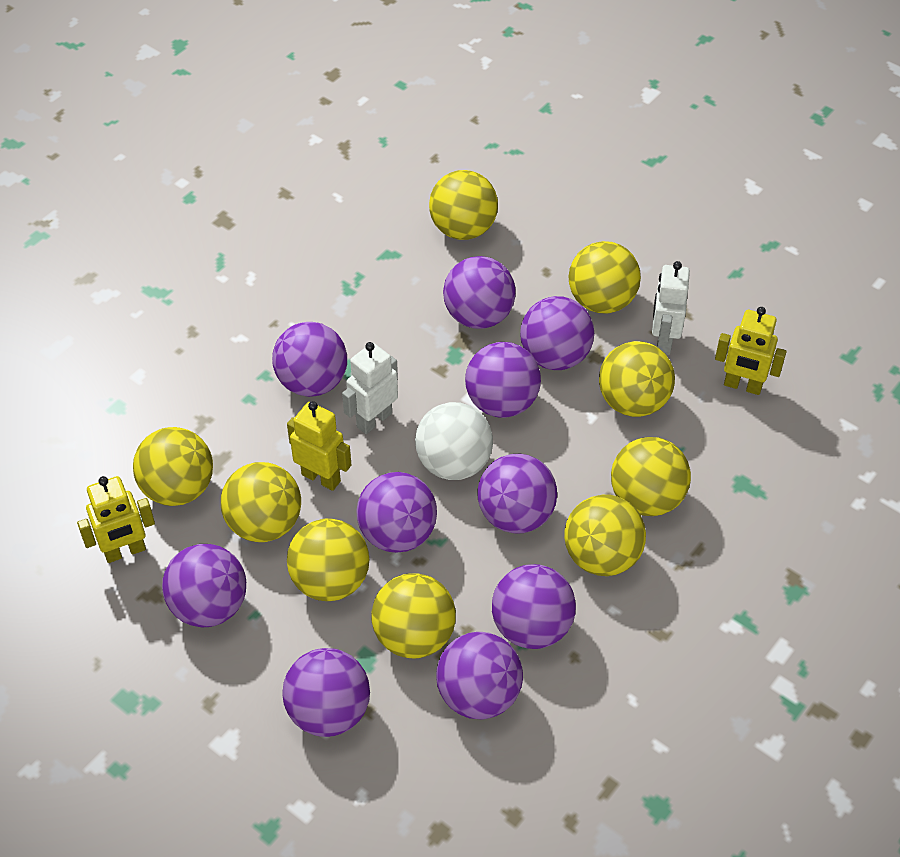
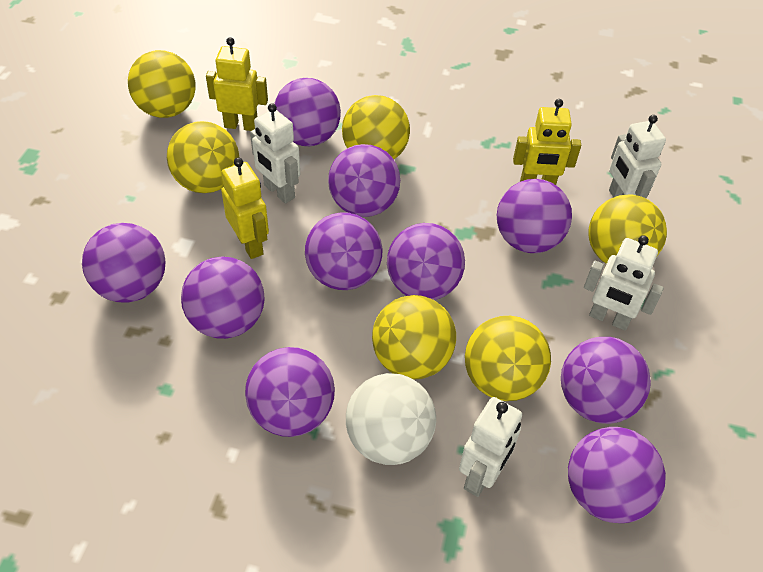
white robot: [342,342,398,434] [652,261,690,355] = 2 -> [250,103,300,203] [459,397,522,497] [584,235,664,331] [609,115,666,198] = 4
yellow ball: [133,427,213,506] [221,462,301,542] [287,518,370,601] [371,573,456,658] [429,170,498,240] [564,495,646,576] [568,241,641,314] [599,341,675,417] [611,437,691,516] = 9 -> [128,50,196,118] [167,121,239,193] [342,95,410,159] [372,295,456,380] [465,316,551,401] [588,194,667,264] = 6

